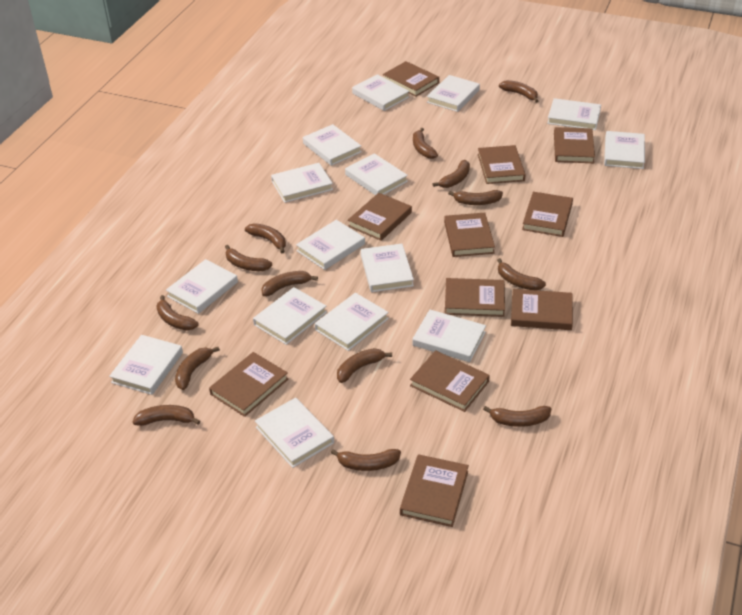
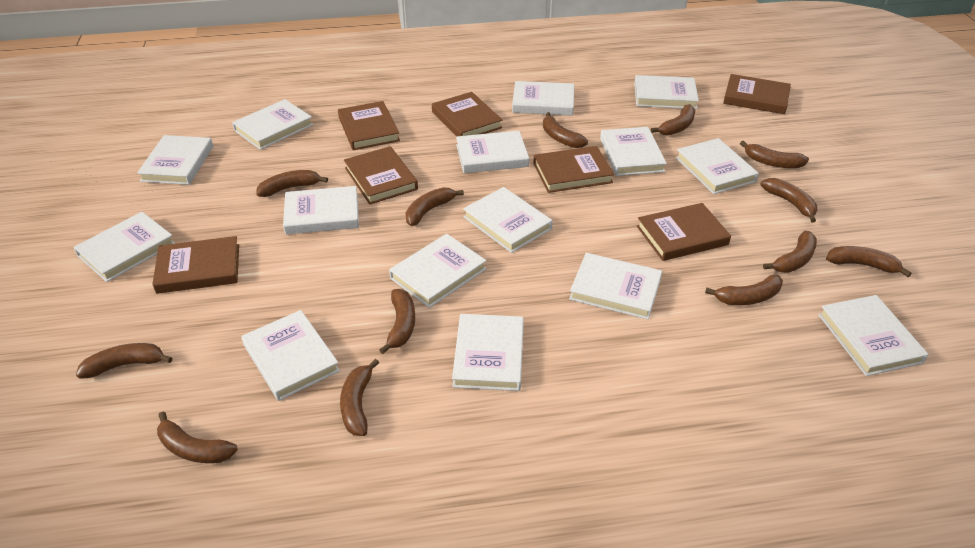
brown banana: [133,405,200,426] [156,295,199,331] [175,347,220,390] [225,245,272,271] [245,223,286,253] [261,271,318,296] [331,449,401,471] [337,348,392,383] [413,128,438,159] [433,160,470,188] [448,190,503,205] [483,406,551,427] [497,258,546,290] [499,80,538,103] = 14 -> [76,343,172,379] [157,412,238,463] [256,170,328,197] [340,359,379,436] [379,289,415,354] [406,187,464,226] [543,112,588,148] [651,104,695,136] [705,275,783,305] [740,141,809,168] [760,178,817,223] [763,231,817,273] [826,246,912,277] = 13
brown book: [209,352,288,417] [348,193,412,241] [383,61,439,97] [400,454,469,527] [410,350,490,412] [444,213,495,257] [445,278,505,317] [478,145,526,184] [511,289,573,330] [522,192,573,237] [554,127,595,163] = 11 -> [152,236,239,294] [338,101,400,150] [344,146,418,205] [432,92,502,136] [533,146,614,193] [637,203,731,261] [723,74,791,114] = 7

